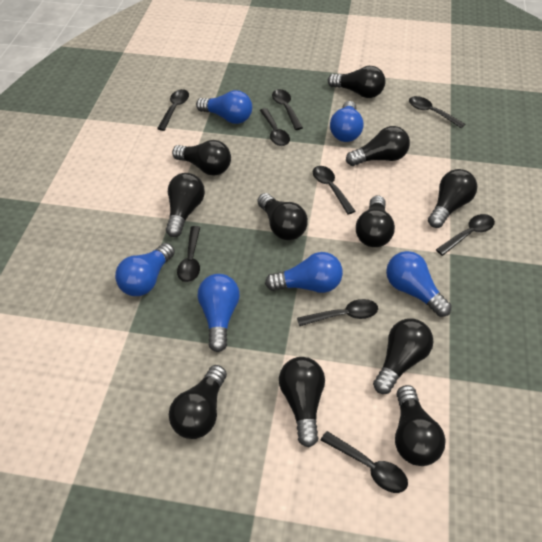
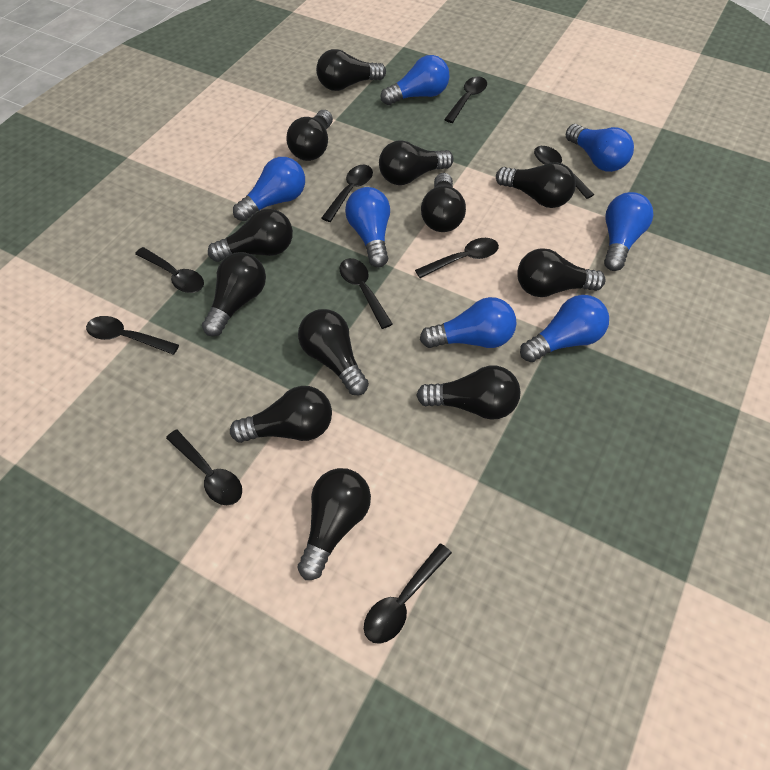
black light bulb: [166,173,205,237] [169,365,227,439] [172,140,231,176] [257,193,308,240] [279,357,325,447] [328,66,385,98] [346,126,410,166] [356,195,395,247] [373,318,433,394] [395,385,446,466] [428,169,477,228] = 11 -> [202,252,266,336] [208,209,293,262] [230,386,332,443] [286,110,333,161] [297,468,371,580] [298,309,369,395] [316,49,386,91] [379,140,454,185] [416,366,521,420] [421,173,466,232] [496,162,576,208] [517,248,605,297] = 12
blue light bulb: [115,243,175,296] [196,90,252,124] [198,274,240,352] [265,252,343,293] [330,101,364,142] [386,251,452,317] = 6 -> [233,157,305,221] [345,187,390,267] [381,55,450,105] [420,297,517,348] [520,295,609,362] [566,124,634,172] [604,192,654,271] = 7

